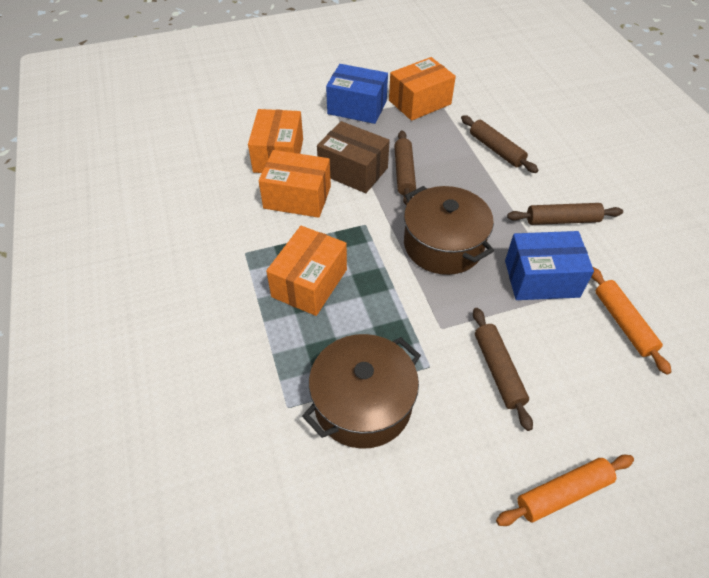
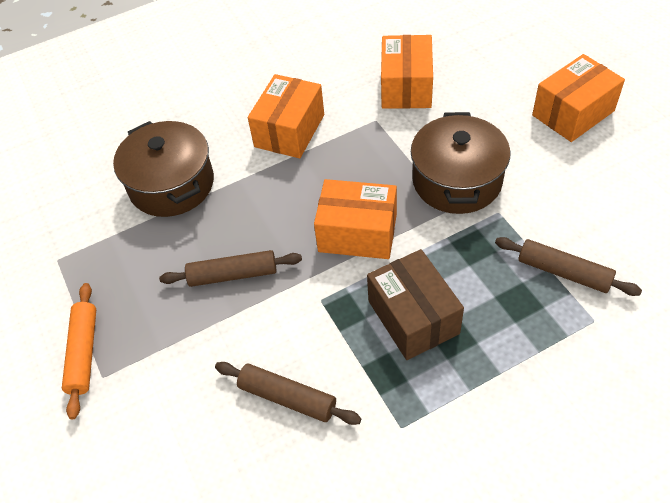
blue box: [326,64,388,124] [505,231,594,300] = 2 -> none = 0
brown rolling pin: [394,130,416,206] [461,115,538,173] [473,308,533,431] [507,203,623,225] = 4 -> [159,250,302,287] [215,362,361,425] [495,237,642,296] = 3
orange rolling pin: [496,455,634,526] [591,267,672,375] = 2 -> [62,283,96,419] = 1

